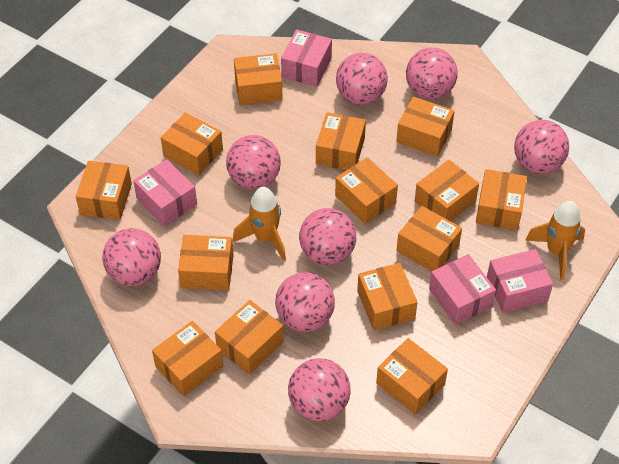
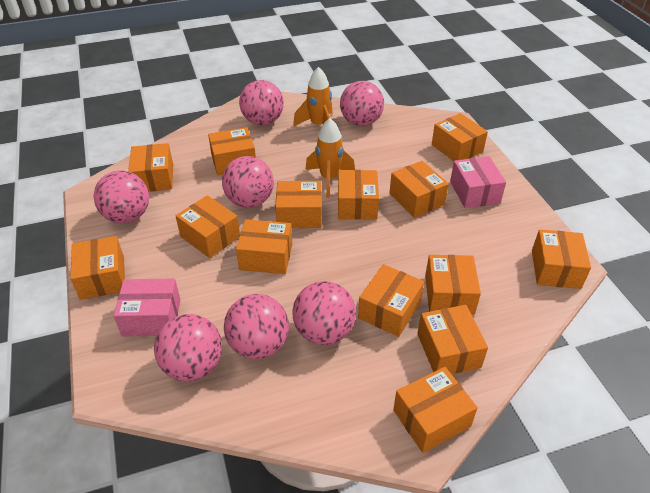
pink ball: [102,228,161,286] [226,135,281,190] [275,272,335,332] [288,358,350,421] [299,208,356,265] [336,53,388,105] [406,47,458,99] [514,120,569,174] = 8 -> [93,170,149,223] [154,314,222,381] [222,156,274,208] [224,294,289,359] [239,80,284,125] [292,281,356,345] [340,81,384,126] = 7
pink box: [133,159,197,226] [281,30,332,87] [429,254,496,325] [487,249,553,313] = 4 -> [114,278,181,336] [450,156,506,208] = 2

